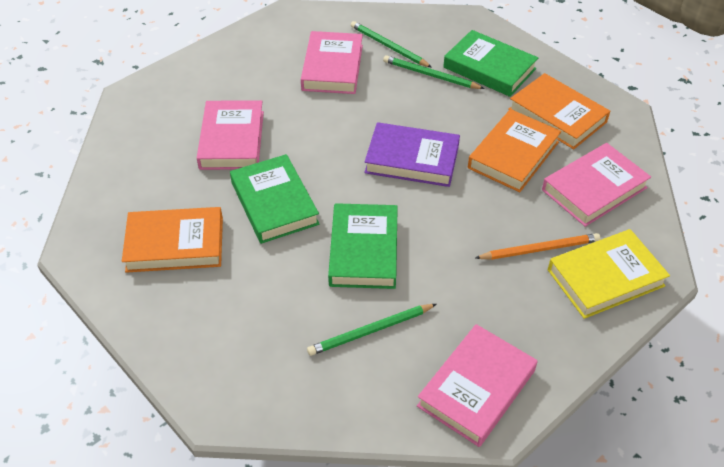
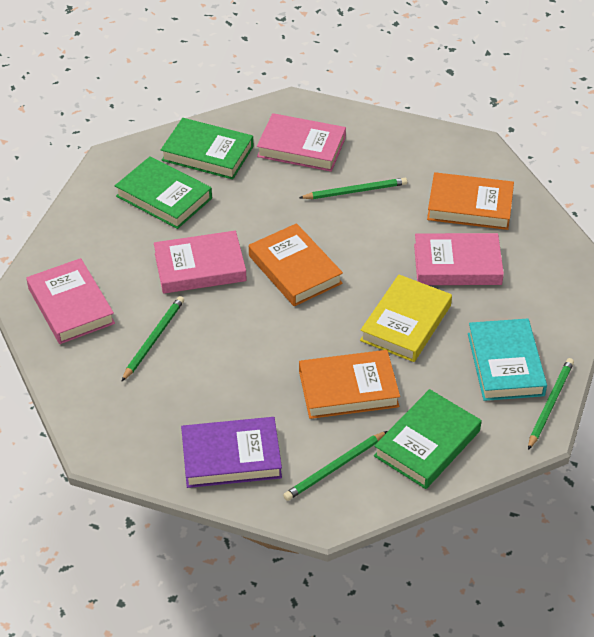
green pencil: [307,304,436,356] [351,21,432,68] [383,55,484,89] = 3 -> [121,296,184,382] [283,431,387,501] [299,178,407,199] [528,358,574,450] = 4
orange pencil: [475,233,600,260] = 1 -> none = 0
turquoise book: none = 0 -> [468,318,547,401] = 1

